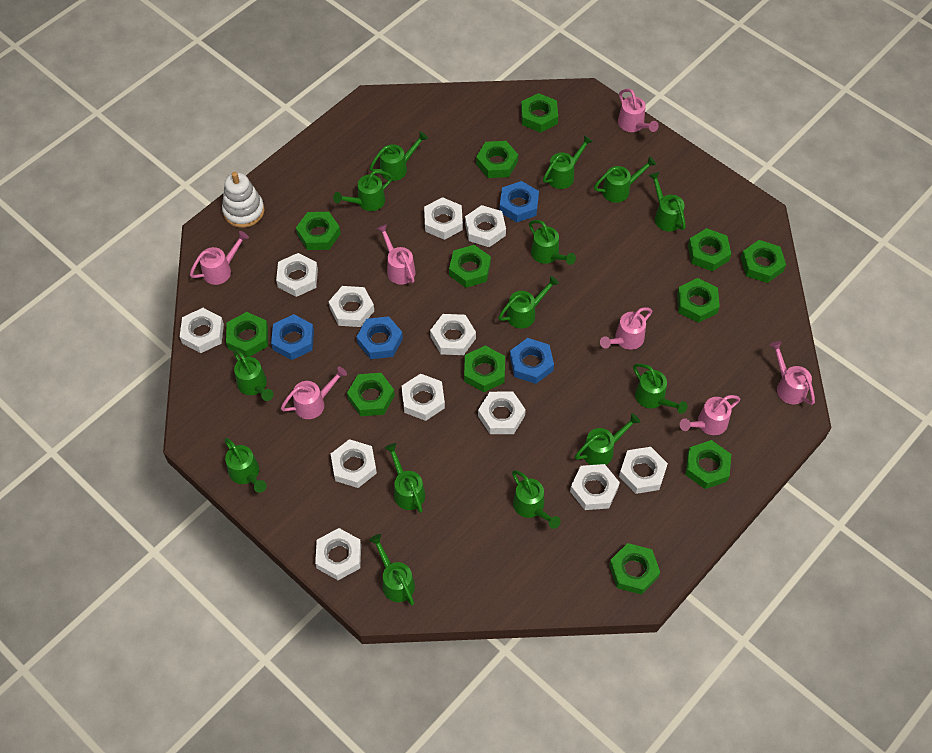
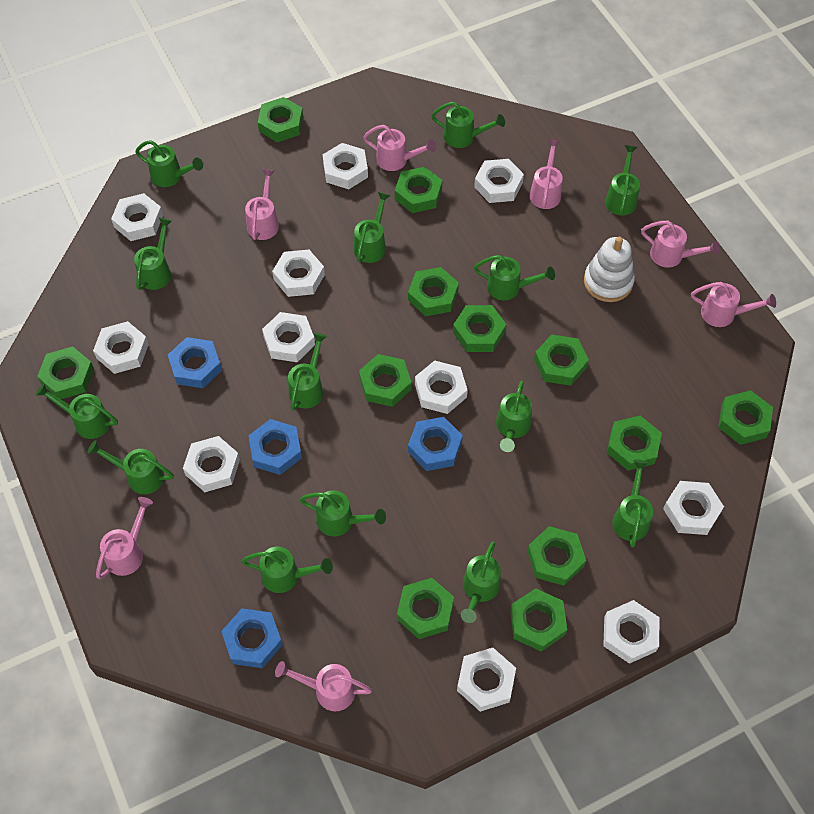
white nut: [180,308,224,353] [276,253,318,297] [315,528,361,580] [329,286,374,327] [331,439,377,488] [401,373,445,421] [424,197,463,240] [430,314,476,355] [465,205,506,247] [478,392,526,434] [570,464,620,510] [619,447,668,494] = 12 -> [93,321,149,374] [111,193,163,241] [183,436,240,492] [262,312,315,362] [272,250,325,297] [323,143,368,189] [415,360,468,414] [457,648,516,712] [474,159,524,203] [603,600,659,664] [663,481,724,535] = 11

